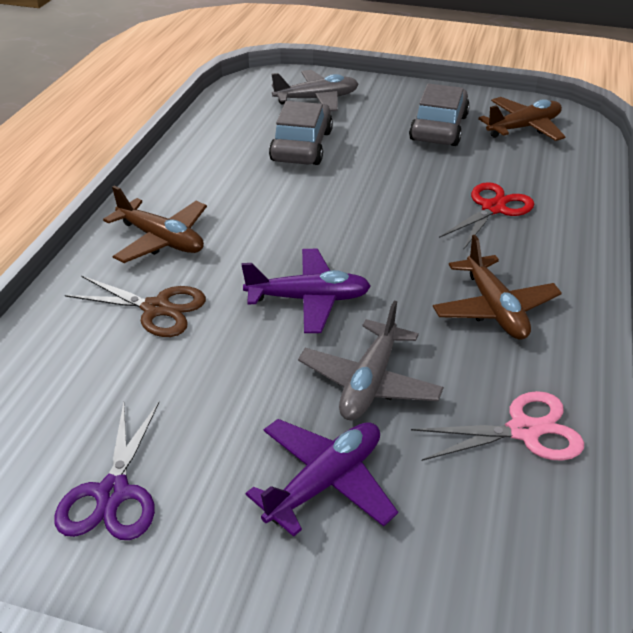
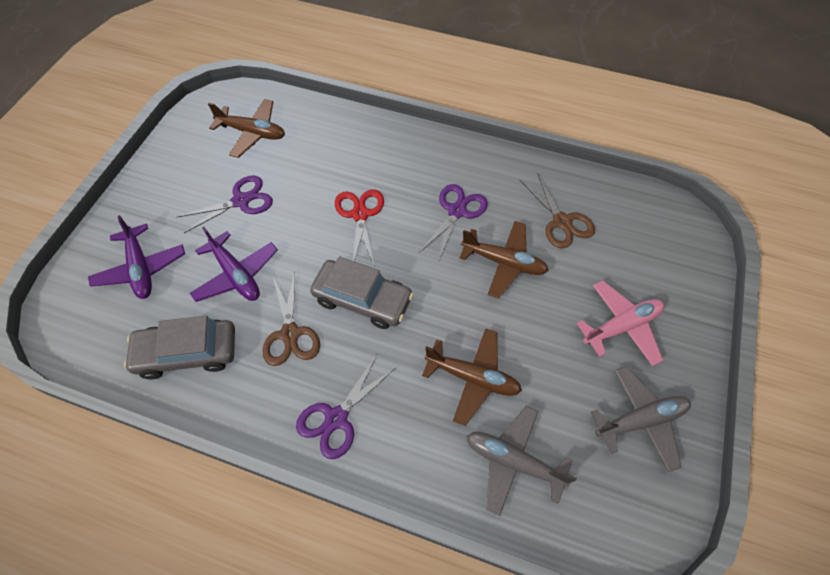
brown scissors: [65,276,206,337] = 1 -> [262,271,320,366] [520,172,595,248] = 2
pink plane: none = 0 -> [576,280,664,366] = 1
pink scissors: [411,391,584,461] = 1 -> none = 0
purple scissors: [54,402,159,540] = 1 -> [177,175,273,233] [296,355,395,459] [419,184,488,262] = 3

